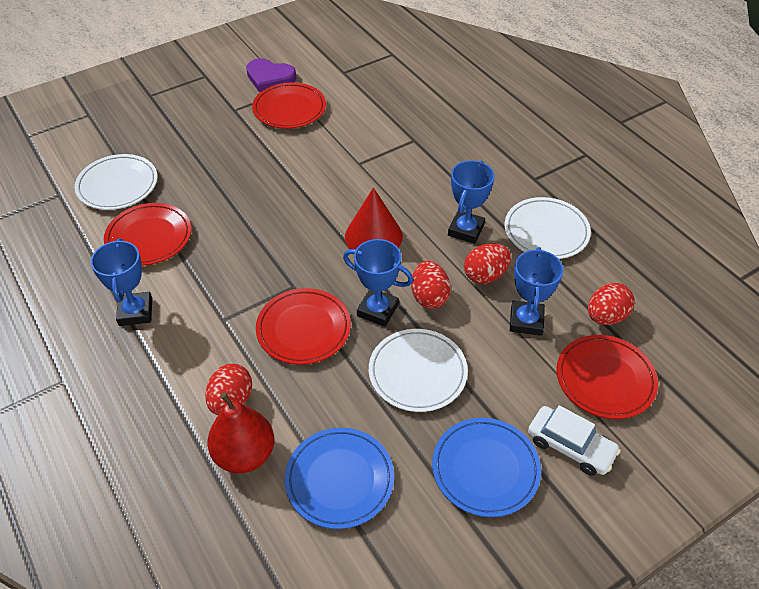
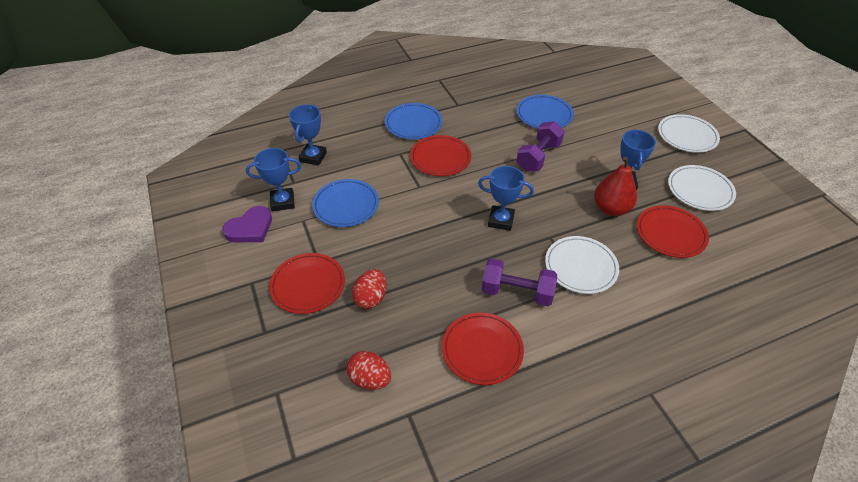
blue plate: [285,428,394,529] [432,418,541,517] = 2 -> [312,179,379,227] [385,103,442,139] [516,95,574,129] = 3
purple dumbbell: none = 0 -> [481,258,557,306] [516,121,565,172] = 2
red cone: [345,188,403,249] = 1 -> none = 0
red egg: [205,364,252,415] [411,261,451,309] [464,243,511,284] [588,283,635,325] = 4 -> [346,351,391,390] [352,269,387,309] = 2
white car: [528,405,621,476] = 1 -> none = 0

